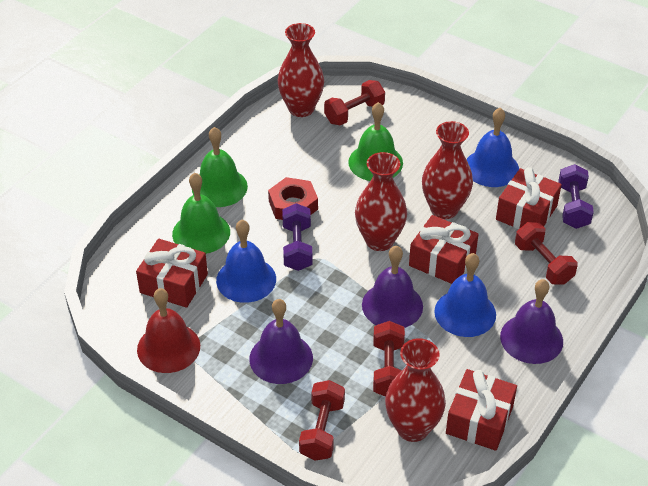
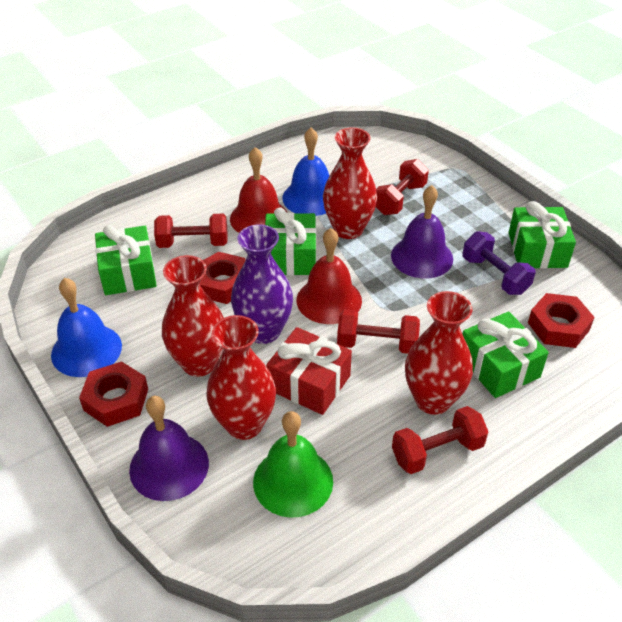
blue bell: [216,220,276,303] [434,253,496,337] [466,108,519,187] = 3 -> [51,278,122,377] [282,128,329,216] = 2
green bell: [172,173,230,254] [192,127,248,207] [348,102,403,181] = 3 -> [253,411,333,518] = 1
green gift: none = 0 -> [95,225,157,295] [265,207,316,275] [463,311,549,398] [509,201,576,269] = 4
purple bell: [249,299,313,384] [362,246,423,328] [500,279,563,364] = 3 -> [129,396,209,501] [391,185,453,278] = 2
purple dumbbell: [282,203,313,271] [558,164,594,229] = 2 -> [462,231,536,295] = 1
purple vase: none = 0 -> [231,224,293,344] = 1
red bell: [137,288,200,373] = 1 -> [230,147,287,233] [297,228,362,324] = 2
red gift: [136,239,208,308] [409,215,479,284] [446,369,517,451] [496,167,562,229] = 4 -> [266,327,352,415] = 1
red nut: [268,177,318,220] = 1 -> [79,361,148,427] [200,252,246,304] [528,293,595,348] = 3

